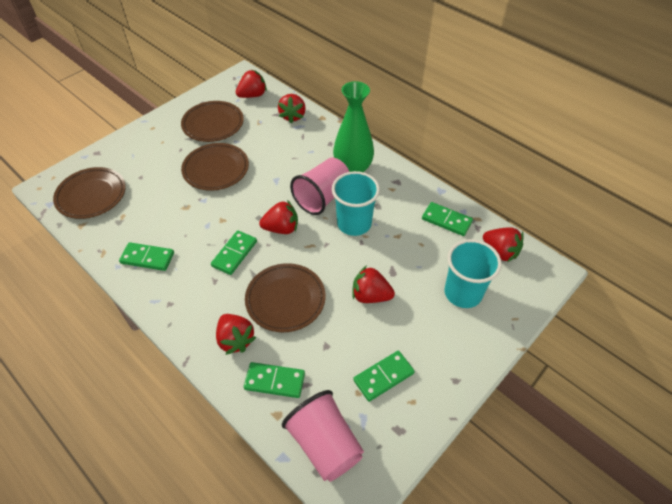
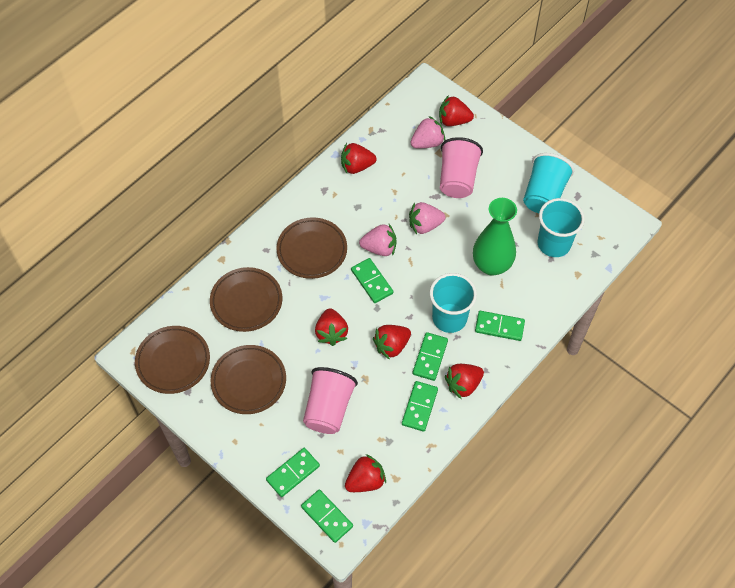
green domino: [119,242,174,271] [211,230,257,275] [244,362,305,398] [353,351,415,402] [422,202,473,236] = 5 -> [266,448,320,497] [301,489,353,543] [351,258,393,303] [402,381,438,432] [413,332,448,381] [475,311,525,341] = 6
pink strawberry: none = 0 -> [359,224,397,256] [409,202,446,234] [410,116,445,148] = 3
turquoise cup: [332,171,380,236] [444,239,502,308] = 2 -> [430,273,477,333] [523,153,574,213] [538,198,585,257] = 3

